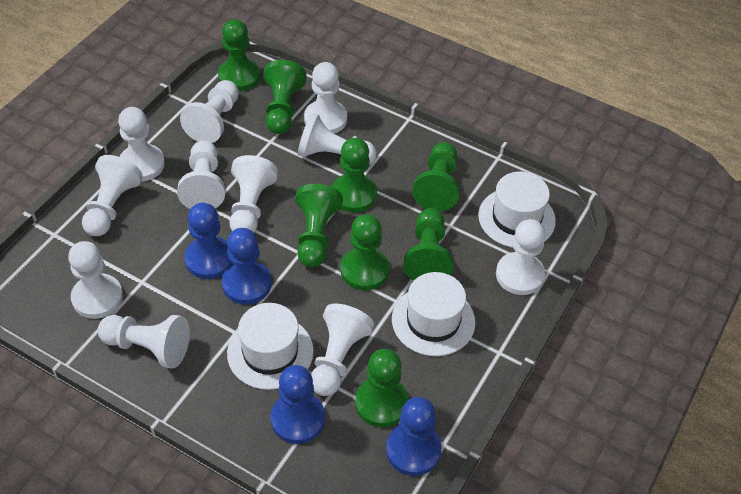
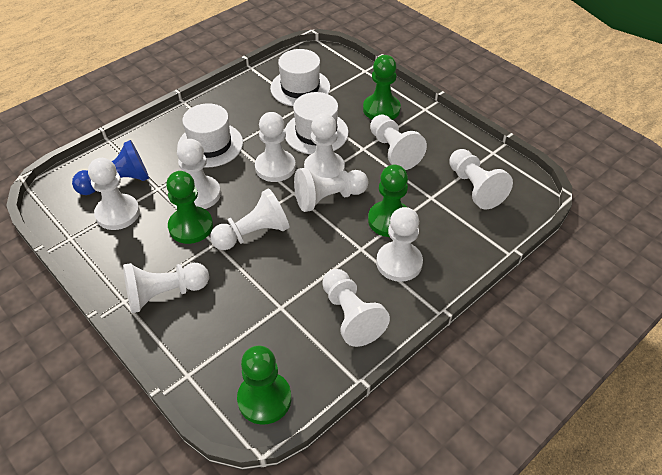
blue pawn: [184,203,233,279] [222,228,272,305] [271,365,325,444] [386,397,441,476] = 4 -> [72,140,149,195] = 1
green pawn: [218,19,260,91] [263,60,307,134] [295,184,343,268] [332,138,377,213] [341,214,389,290] [355,349,409,427] [403,208,453,281] [412,142,460,212] = 8 -> [166,171,213,244] [237,346,291,425] [363,55,401,120] [368,165,408,237] = 4

